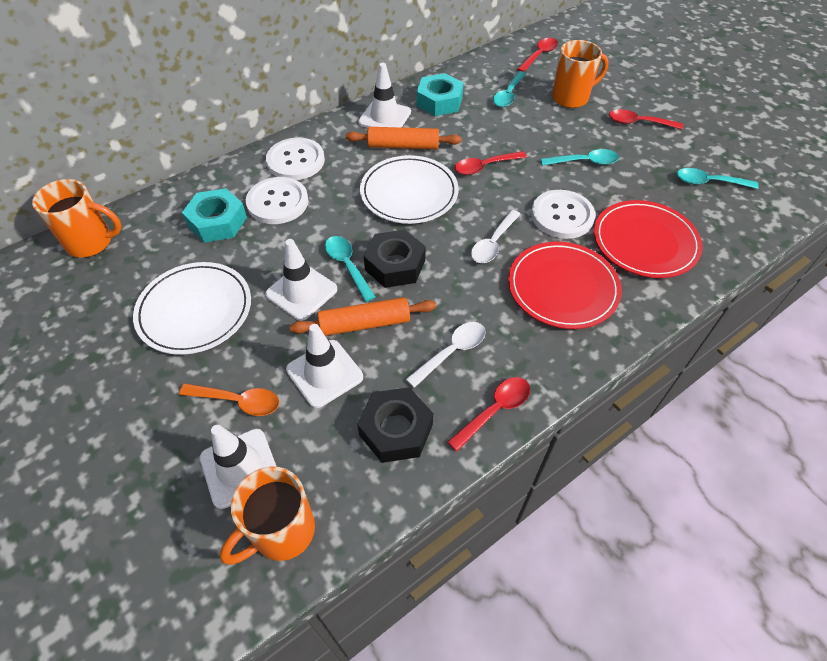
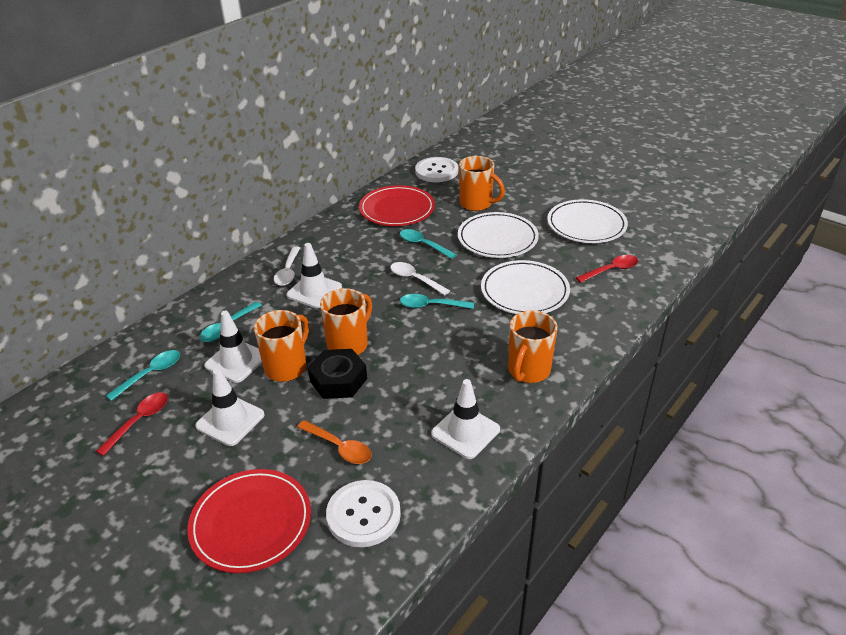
black nut: [357,387,433,463] [364,230,426,288] = 2 -> [308,349,367,399] = 1
orange mug: [32,179,122,258] [220,466,315,565] [552,40,609,108] = 3 -> [254,310,309,382] [320,288,372,355] [459,156,505,211] [508,310,557,383] = 4
orange rolling pin: [290,297,436,336] [346,127,462,149] = 2 -> none = 0
red spoon: [447,377,530,452] [455,151,527,175] [517,38,558,72] [609,109,683,129] = 4 -> [96,392,168,456] [576,255,638,283] = 2
turquoise nut: [182,188,247,243] [416,73,464,116] = 2 -> none = 0
white button: [246,177,308,224] [266,138,325,180] [531,190,595,239] = 3 -> [326,480,401,547] [415,157,458,182] = 2
white plate: [133,262,251,355] [360,155,459,224] = 2 -> [458,212,539,258] [481,260,570,314] [547,199,628,243] = 3

